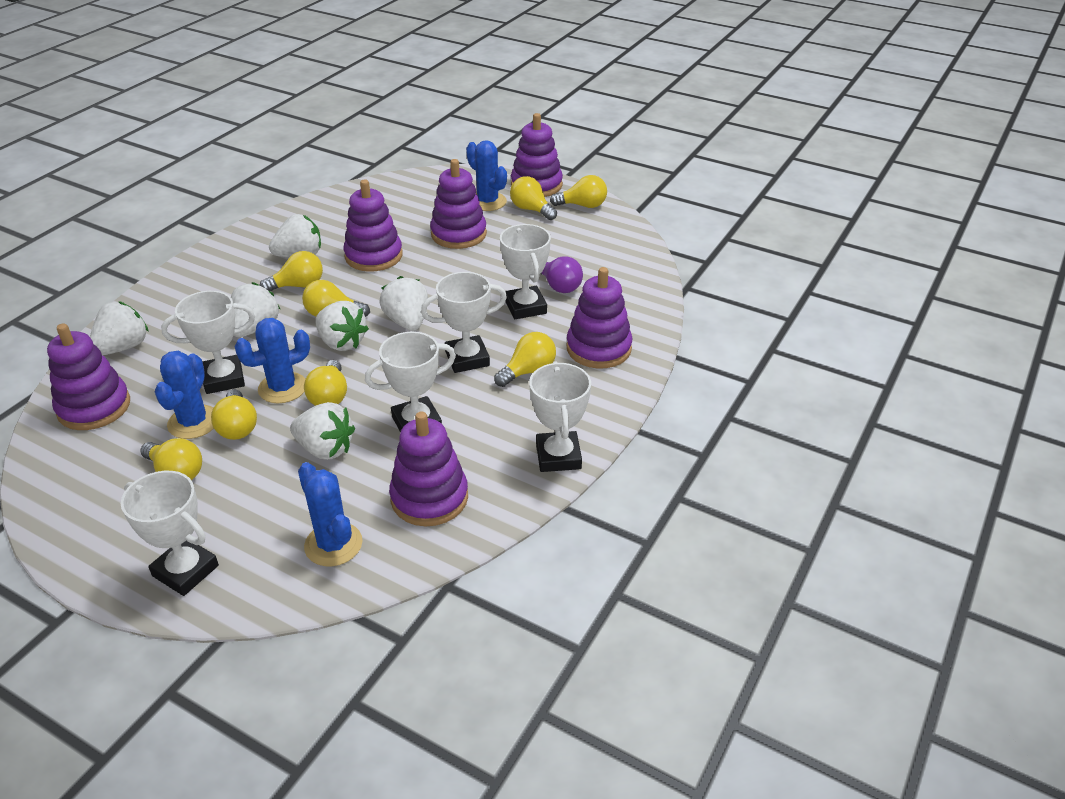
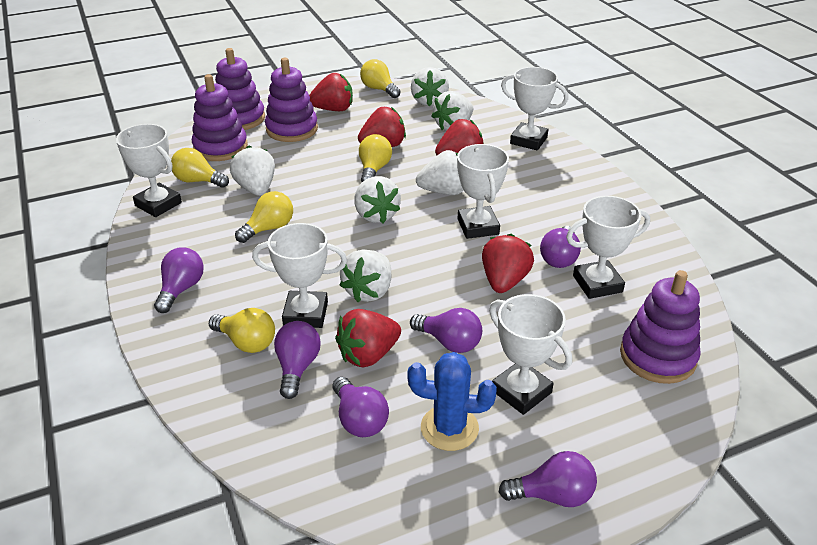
blue cactus: [155,351,214,439] [235,318,310,403] [298,462,362,567] [466,140,507,211] = 4 -> [407,352,497,451] = 1
purple light bulb: [541,256,583,293] = 1 -> [154,247,204,313] [274,321,321,399] [333,377,389,437] [410,308,482,353] [499,451,597,507] [540,226,581,268] = 6
purple stacking toy: [47,323,130,430] [344,179,403,272] [389,411,468,526] [430,159,487,249] [511,113,563,197] [566,267,632,369] = 6 -> [192,74,248,161] [215,48,265,130] [265,58,318,142] [620,270,701,384] = 4
red strawberry: none = 0 -> [309,73,353,111] [335,309,401,368] [358,107,406,147] [435,119,484,155] [482,234,534,293] = 5
yellow light bulb: [140,438,202,480] [211,389,257,440] [260,251,323,291] [302,280,370,317] [304,360,347,406] [494,332,556,387] [510,176,557,220] [550,175,607,208] = 8 -> [171,148,229,188] [209,308,275,353] [235,191,293,243] [359,134,392,182] [360,59,400,98] = 5

